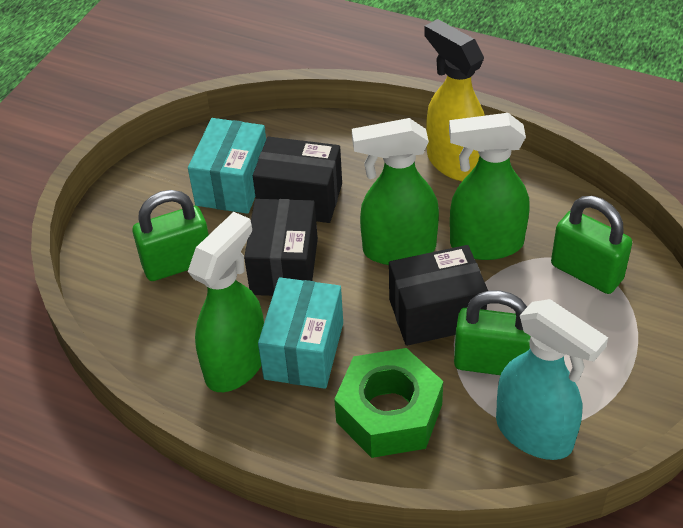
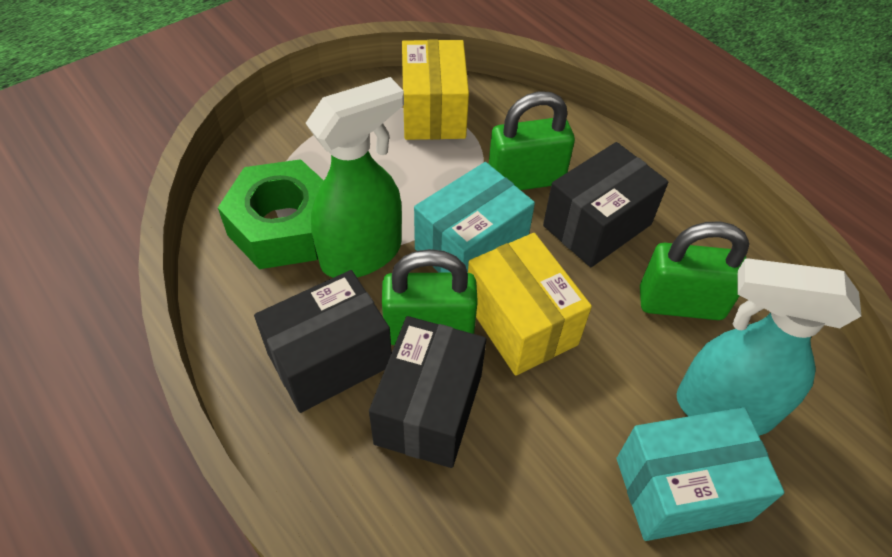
green spray bottle: [188,212,264,392] [352,118,439,265] [449,113,530,260] = 3 -> [306,77,404,278] = 1
yellow box: none = 0 -> [402,39,469,140] [468,233,592,376] = 2
yellow spray bottle: [424,19,485,181] = 1 -> none = 0

